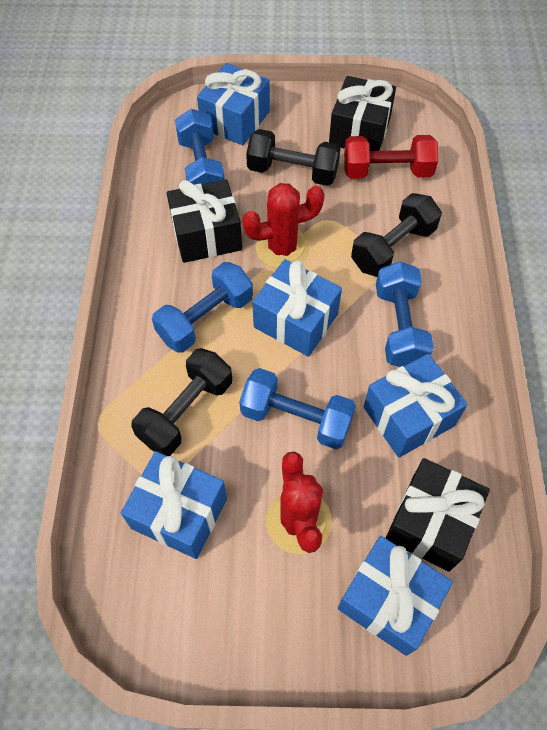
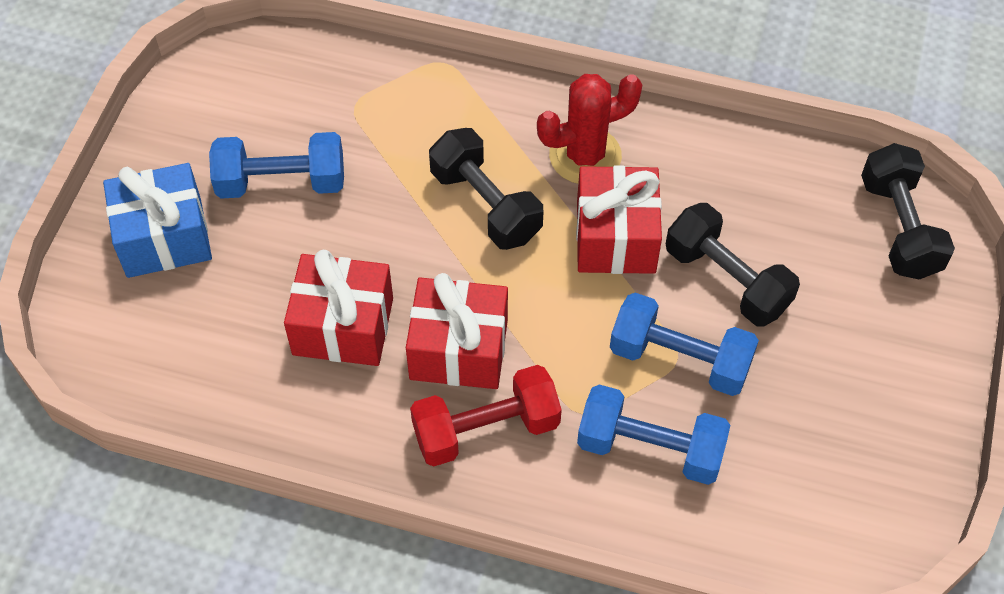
black gift: [167,179,242,263] [329,76,396,151] [386,458,490,572] = 3 -> none = 0
blue dumbbell: [152,262,253,353] [175,109,225,185] [239,368,356,449] [376,262,434,367] = 4 -> [209,132,344,199] [577,384,731,485] [610,293,759,396] = 3
blue gift: [121,451,227,559] [197,63,270,146] [252,259,342,357] [338,536,453,656] [364,354,468,458] = 5 -> [103,163,212,278] = 1
red cactus: [243,183,325,269] [266,451,332,554] = 2 -> [537,74,642,184] = 1
red gift: none = 0 -> [284,250,393,366] [406,273,508,389] [576,165,662,274] = 3

